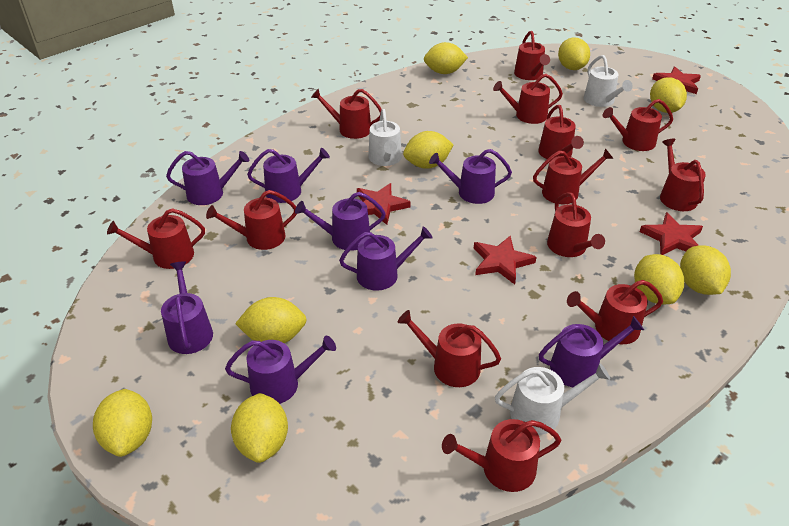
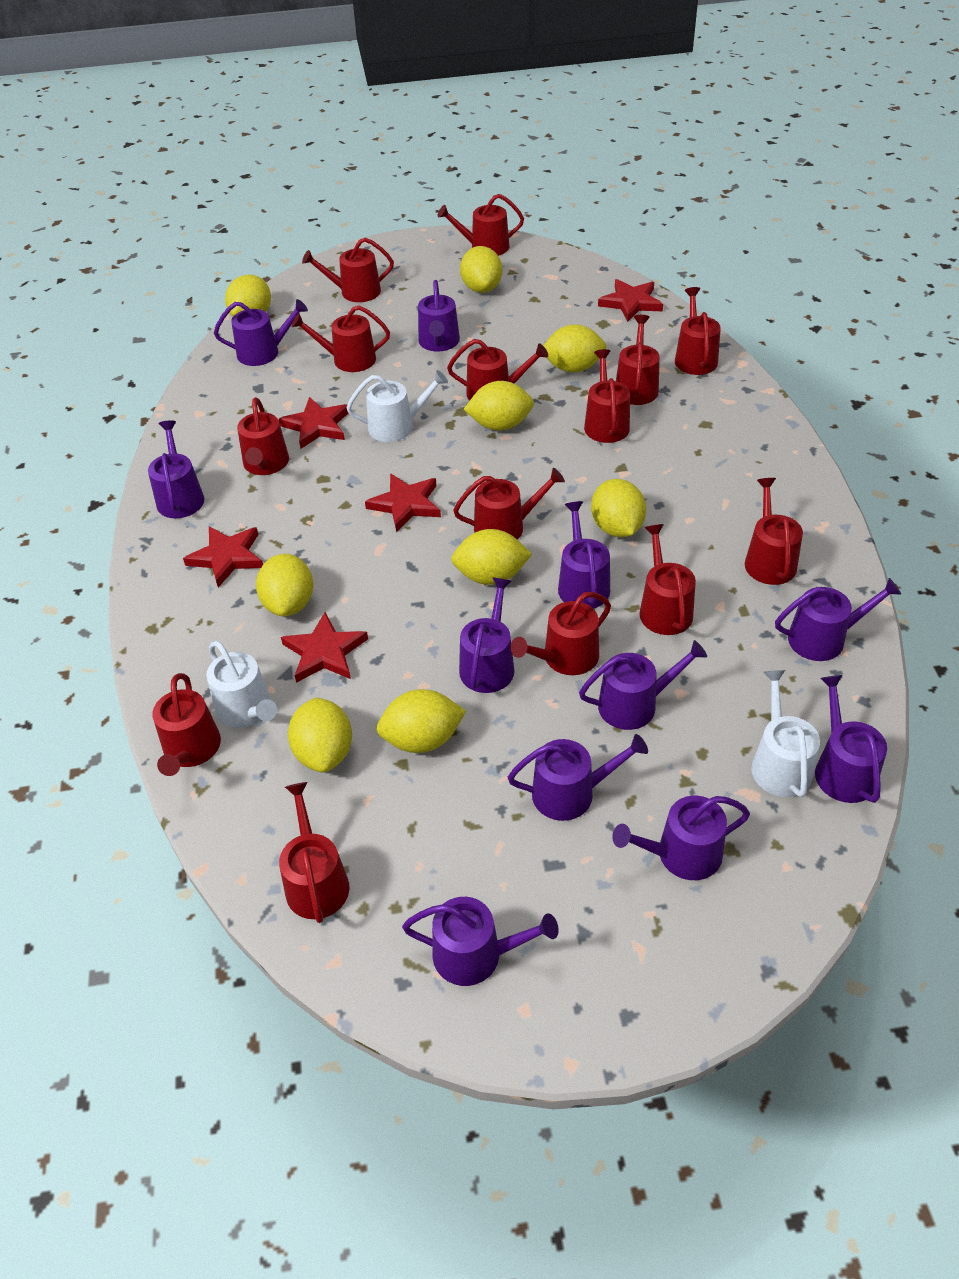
purple watering can: [161,261,213,354] [166,151,249,205] [225,336,336,404] [247,148,330,203] [295,192,386,251] [339,227,432,291] [429,149,512,204] [539,316,644,387] = 8 -> [148,420,204,518] [214,299,308,366] [402,897,559,986] [418,280,460,352] [459,578,515,693] [508,734,648,821] [558,501,610,609] [579,640,707,730] [612,796,750,880] [775,578,901,661] [815,675,887,803] = 11
red star: [357,183,411,225] [474,236,536,285] [640,212,703,255] [652,66,701,94] = 4 -> [183,526,263,588] [279,397,348,449] [281,612,368,683] [365,473,441,532] [598,279,663,322] = 5
red watering can: [107,208,205,269] [206,190,297,250] [311,89,382,139] [398,310,501,387] [442,419,561,492] [493,74,563,124] [514,31,550,80] [533,148,614,204] [538,105,584,159] [547,192,605,257] [567,280,663,344] [603,99,673,151] [660,139,706,211] = 13 -> [152,673,221,776] [237,397,289,475] [279,782,350,923] [291,306,390,372] [302,238,394,302] [438,194,524,256] [447,339,548,401] [453,468,565,540] [511,592,611,675] [584,349,630,443] [616,315,660,405] [639,524,696,635] [675,287,721,375] [745,478,803,585] = 14

